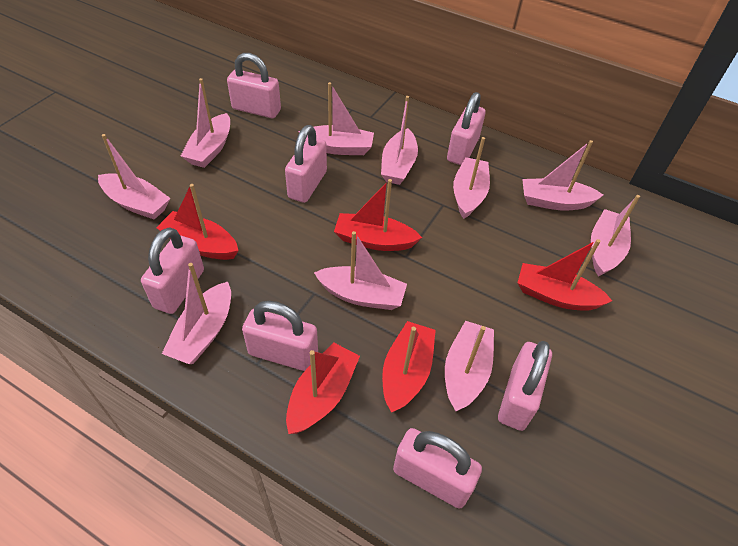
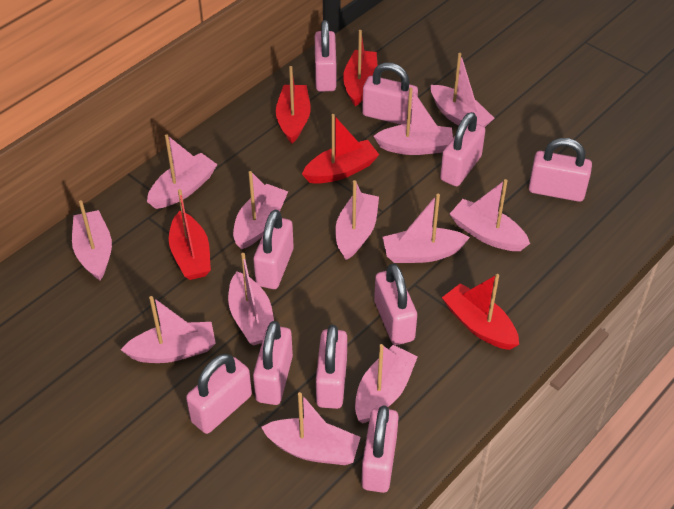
pink boat: [98,134,171,220] [162,263,231,364] [181,78,230,168] [298,82,374,155] [314,231,407,310] [381,96,418,185] [445,321,494,411] [453,137,490,219] [522,140,603,211] [591,195,640,277] = 10 -> [72,200,112,280] [121,296,216,363] [147,134,218,209] [228,253,274,346] [233,171,288,250] [261,392,361,465] [335,180,379,260] [355,344,418,424] [373,87,453,155] [383,194,470,263] [431,53,494,127] [450,179,530,251] = 12
pink padlock: [141,227,204,314] [227,53,281,118] [242,301,318,371] [285,125,327,203] [393,428,482,508] [447,92,486,165] [498,341,552,431] = 7 -> [186,354,252,434] [253,210,294,289] [253,321,293,405] [315,20,336,91] [316,325,347,409] [362,62,418,125] [362,405,399,493] [374,263,417,345] [440,112,485,186] [529,138,592,202] = 10

